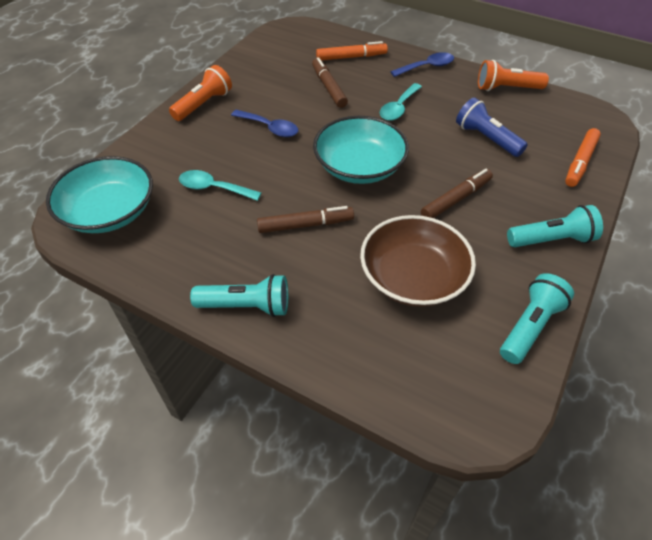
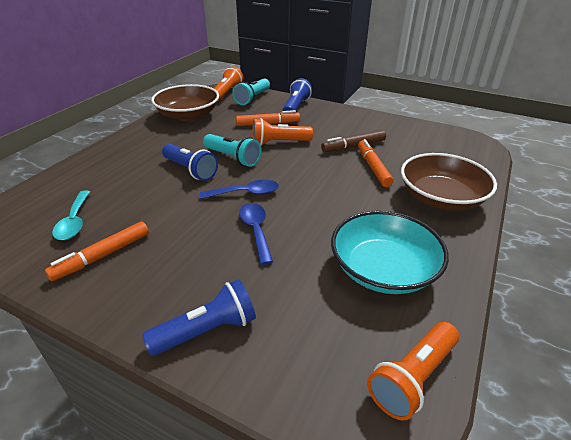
blue flashlight: [456,98,528,157] = 1 -> [142,279,256,356] [162,144,218,181] [282,78,312,111] = 3
brown bowl: [360,215,476,307] = 1 -> [151,84,219,121] [401,153,497,211] = 2
brown marker: [257,206,354,233] [312,57,348,108] [421,169,493,218] = 3 -> [321,130,386,152] = 1
orange flashlight: [169,65,232,121] [478,60,549,91] = 2 -> [214,67,243,102] [252,118,313,146] [367,322,459,421] = 3
orange marker: [316,41,388,61] [565,128,601,187] = 2 -> [45,221,149,281] [236,110,300,126] [358,139,394,187] = 3
turquoise bowl: [46,156,153,233] [313,116,409,184] = 2 -> [331,211,449,294] = 1
turquoise flashlight: [190,274,288,317] [500,273,574,364] [507,205,603,247] = 3 -> [203,134,261,167] [232,78,270,105] = 2
turquoise spoon: [179,170,261,201] [380,83,422,121] = 2 -> [52,190,90,240] = 1

